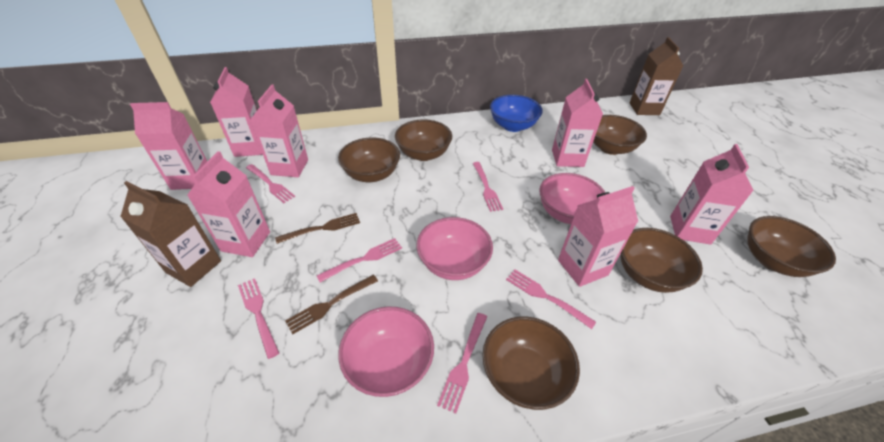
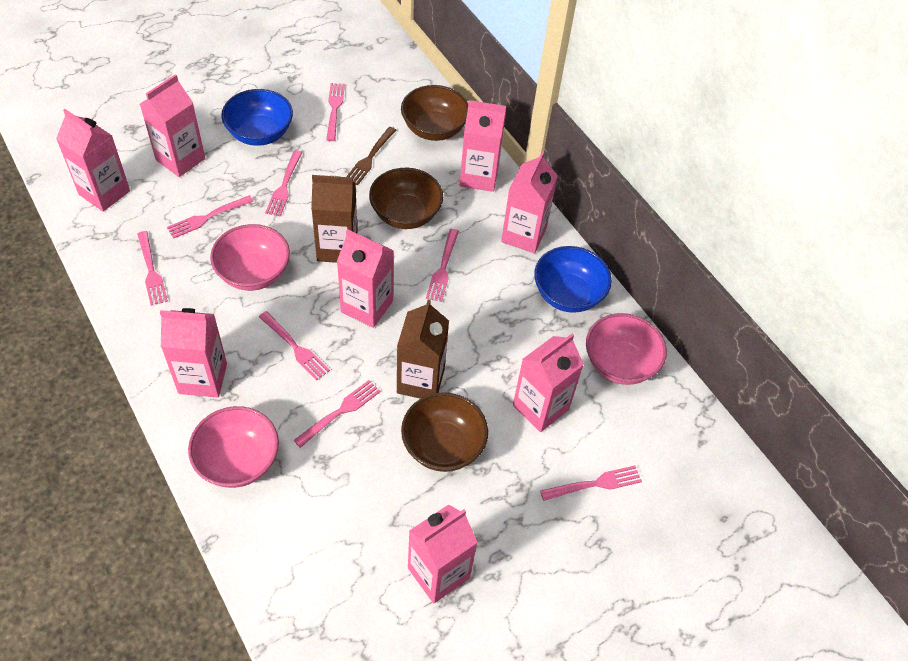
blue bowl: [490,95,543,132] = 1 -> [221,89,293,146] [534,246,612,313] = 2
brown bowl: [338,138,400,182] [395,119,452,161] [482,317,580,410] [593,115,647,155] [620,228,703,293] [747,216,836,277] = 6 -> [369,168,443,229] [401,85,468,141] [401,392,488,472] = 3
brown fork: [275,213,360,244] [285,275,378,334] = 2 -> [346,127,396,185] = 1
pink carton: [130,102,207,190] [187,151,270,257] [210,67,263,157] [250,84,308,177] [552,79,603,167] [558,186,638,287] [670,144,754,245] = 7 -> [56,109,130,212] [140,74,205,177] [160,308,227,398] [337,229,394,328] [408,505,478,603] [460,100,506,192] [501,151,558,254] [513,334,584,432] = 8
pink fork: [238,278,279,359] [246,164,295,203] [317,238,402,282] [437,313,487,414] [473,162,503,212] [506,270,596,329] = 6 -> [137,231,168,306] [167,195,254,239] [259,311,330,381] [265,150,302,216] [294,380,381,448] [326,83,345,141] [426,229,459,302] [540,466,642,501] = 8

